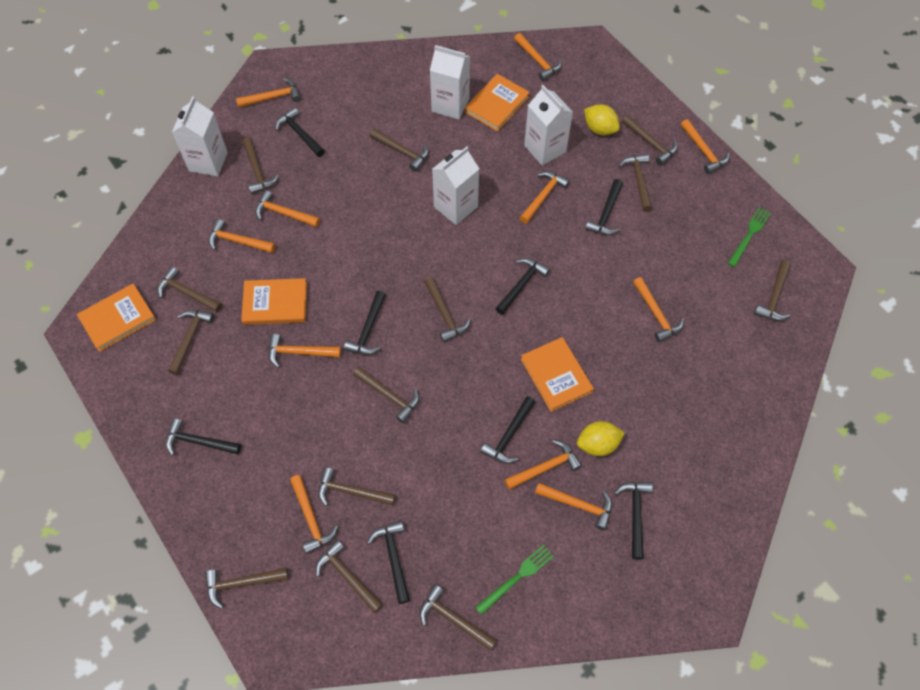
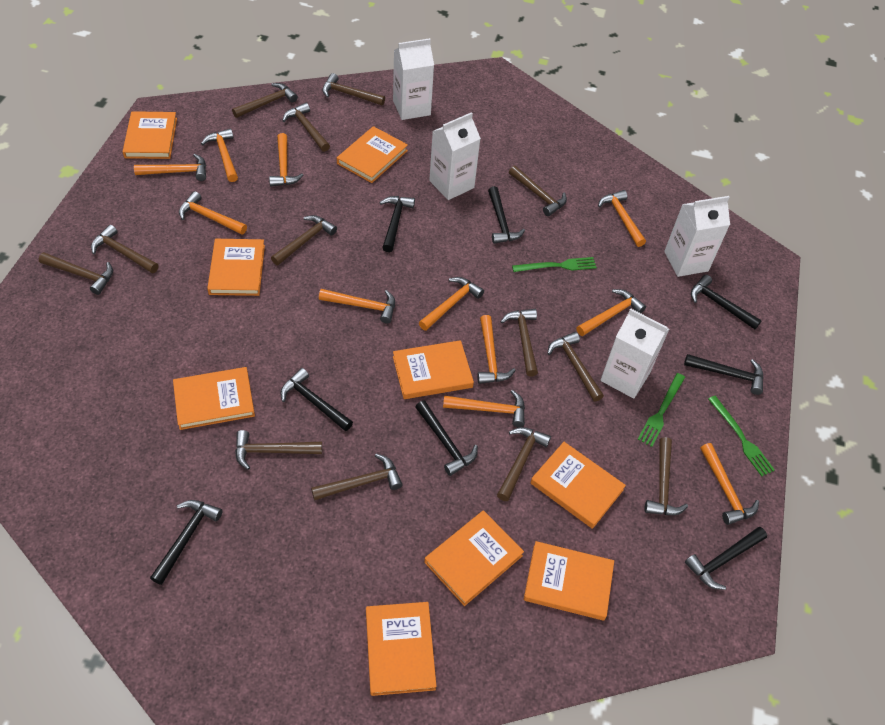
green fork: [475,545,554,615] [728,207,771,267] = 2 -> [512,257,597,272] [637,373,685,447] [708,396,775,477] = 3
orange book: [77,283,156,352] [241,278,307,325] [465,74,530,132] [521,337,594,412] = 4 -> [123,111,177,159] [173,367,255,430] [207,239,265,296] [337,126,408,183] [366,602,437,696] [393,340,474,399] [424,510,524,606] [524,541,614,621] [530,442,626,529] = 9
yellow lemon: [577,421,625,456] [584,104,620,135] = 2 -> none = 0

